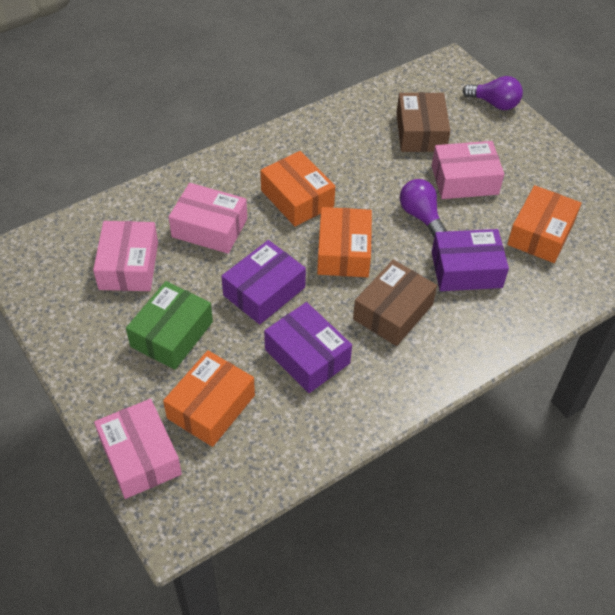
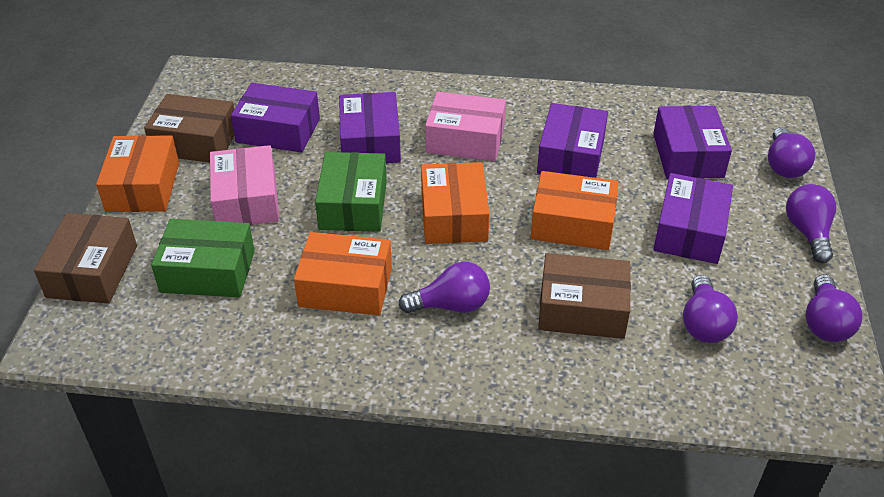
brown box: [353,260,437,346] [396,92,450,152] = 2 -> [34,213,137,304] [144,94,234,163] [538,253,631,339] = 3
green box: [126,281,213,370] = 1 -> [151,219,255,297] [315,152,387,232] = 2
pink box: [93,221,158,291] [94,399,182,499] [169,183,247,254] [432,141,504,199] = 4 -> [210,145,279,225] [425,92,506,161] = 2
purple box: [221,240,306,325] [264,302,352,393] [432,229,509,291] = 3 -> [231,83,320,152] [339,92,401,163] [537,103,608,178] [653,106,732,179] [653,173,733,264] = 5
purple light bulb: [400,179,447,237] [462,76,523,110] = 2 -> [399,262,490,313] [683,275,738,343] [768,127,815,178] [786,184,836,263] [805,274,863,342] = 5

